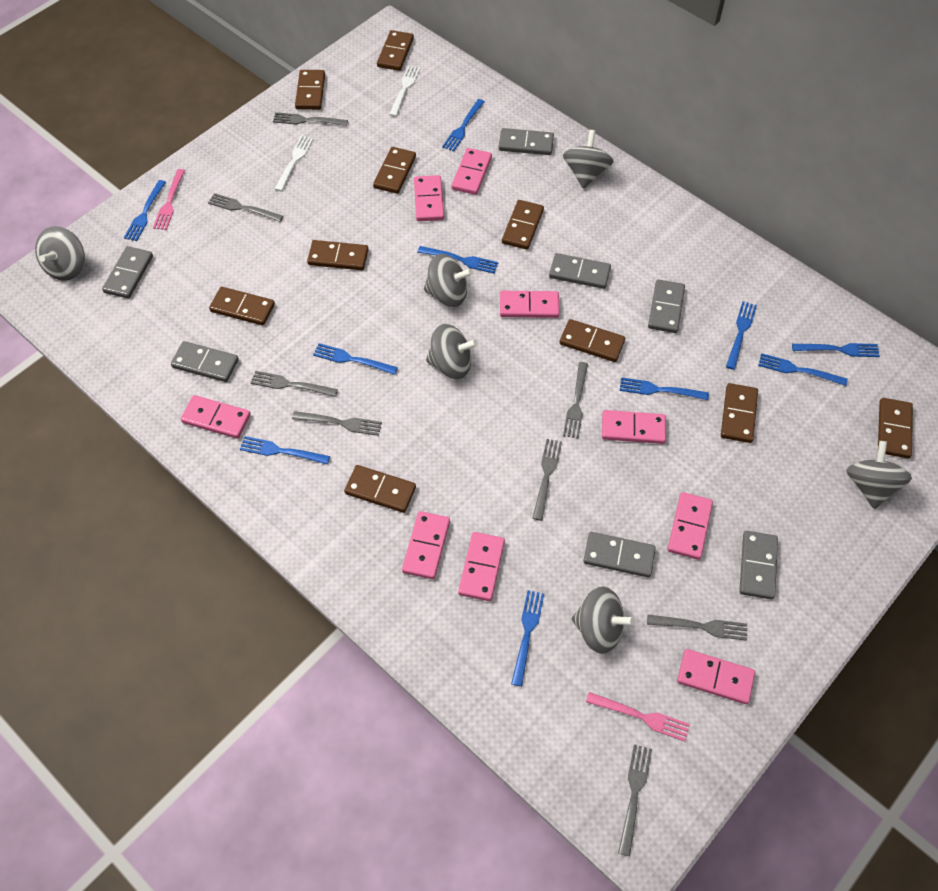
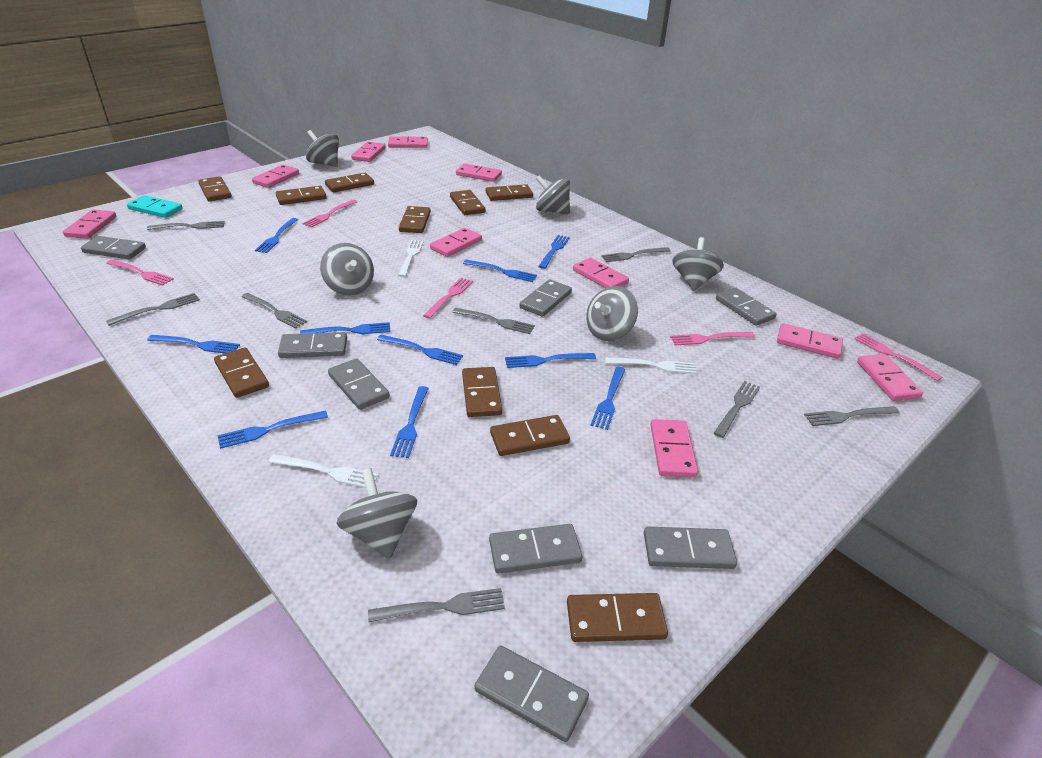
grey domino: [102,246,153,299] [171,341,239,382] [499,128,554,155] [549,253,611,289] [583,532,656,577] [648,279,685,333] [739,531,778,600] = 7 -> [81,236,146,259] [278,332,347,358] [328,358,390,410] [475,645,589,742] [489,524,582,574] [520,279,572,317] [644,527,737,569] [716,287,777,326] = 8
pink domino: [181,395,251,439] [402,511,450,579] [414,175,444,221] [451,148,492,195] [458,532,505,601] [500,291,560,318] [602,410,666,444] [668,492,713,560] [677,649,755,704] = 9 -> [63,210,116,239] [252,165,299,188] [351,142,385,162] [388,136,428,148] [430,228,482,257] [456,163,502,182] [573,258,629,288] [650,419,698,478] [777,323,843,359] [857,354,923,401] = 10
pink fork: [153,169,185,230] [586,692,690,741] = 2 -> [106,259,174,286] [302,200,357,227] [423,278,473,319] [670,332,755,345] [854,334,942,381] = 5
turquoise domino: none = 0 -> [127,195,183,218] = 1
white fork: [275,135,314,191] [389,65,420,117] = 2 -> [269,454,379,488] [398,240,424,277] [605,357,697,374] = 3

